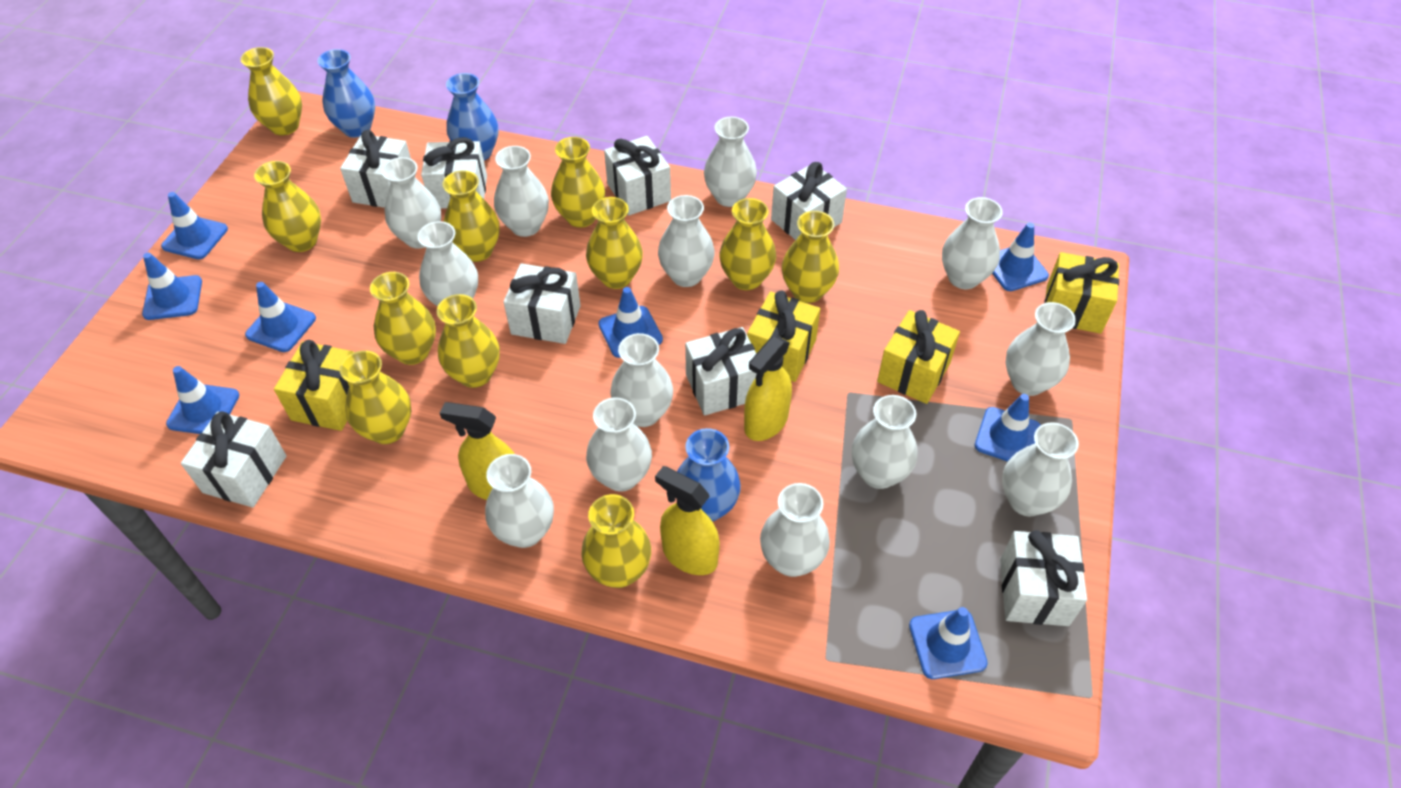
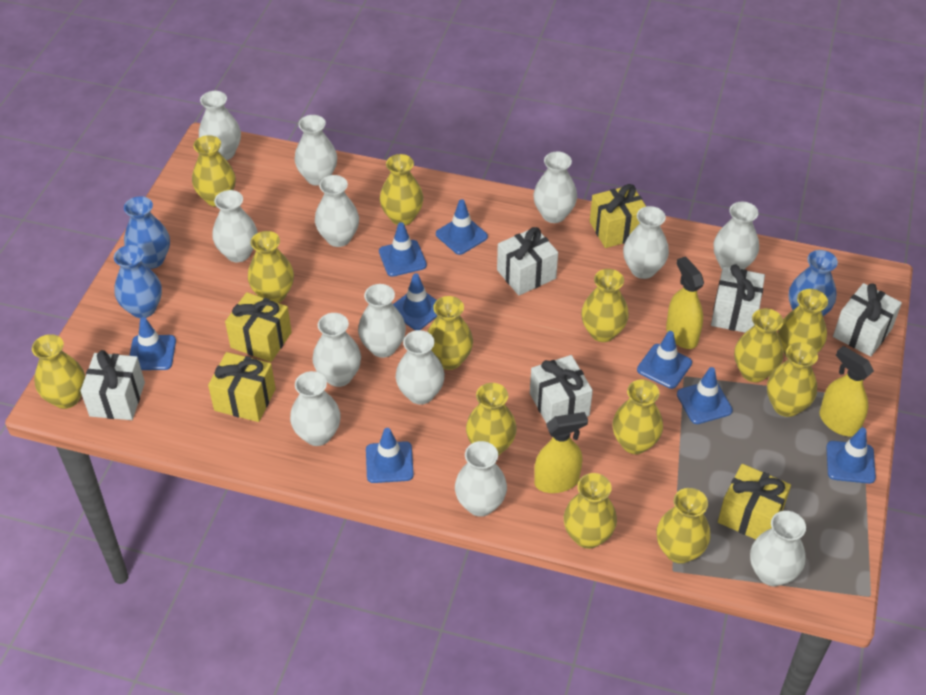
white gift: [181,411,287,507] [340,130,416,208] [421,137,487,209] [503,263,581,344] [604,136,671,216] [685,327,757,416] [771,162,847,240] [1000,530,1087,626] = 8 -> [81,350,145,420] [497,227,558,296] [530,355,593,423] [711,264,765,333] [833,283,902,357] = 5
yellow vase: [240,47,302,136] [254,161,321,252] [340,350,411,444] [370,272,436,365] [437,294,500,388] [443,170,500,262] [551,137,605,228] [581,494,651,588] [586,197,643,289] [720,198,776,290] [782,211,839,303] = 11 -> [32,334,85,409] [192,135,236,207] [248,231,294,303] [380,154,424,225] [427,296,473,370] [466,383,517,456] [564,473,617,549] [581,269,629,342] [612,379,663,454] [656,488,710,564] [734,308,783,382] [767,342,818,417] [778,289,828,357] = 13

